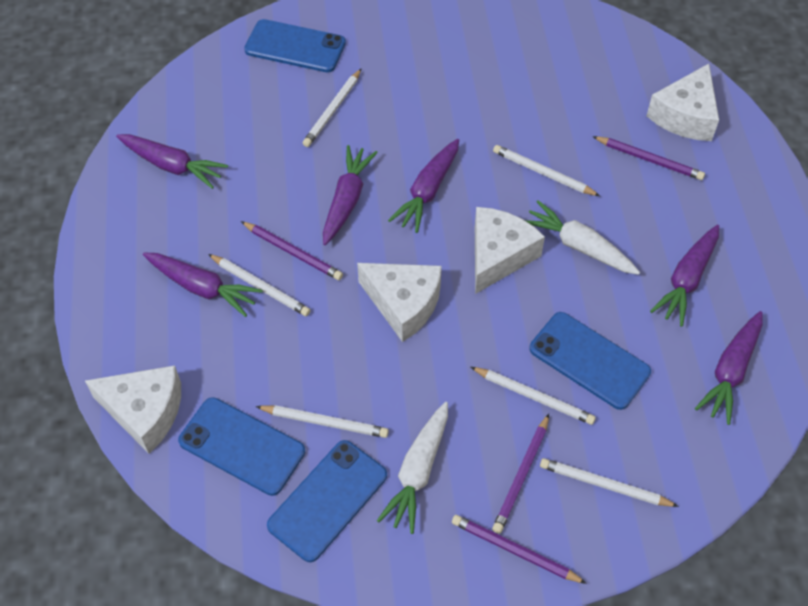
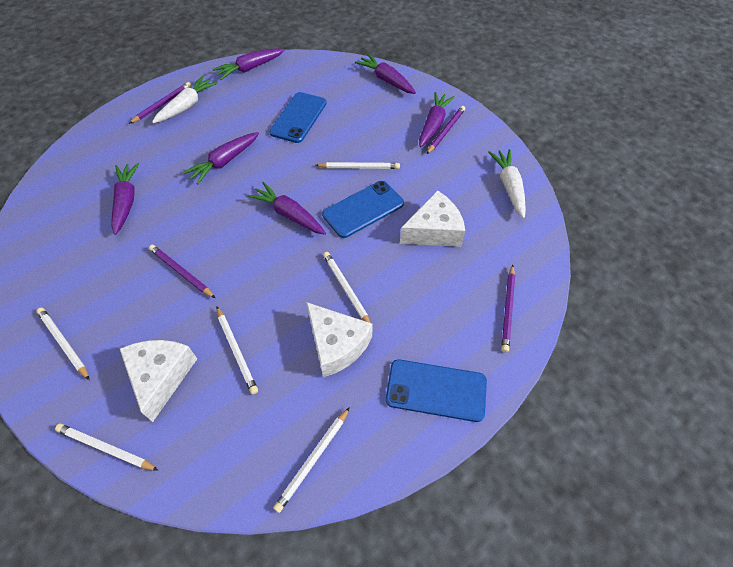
blue phone: [178,397,305,496] [244,19,346,72] [267,440,387,562] [529,312,651,410] = 4 -> [269,92,327,143] [322,181,404,238] [386,359,487,422] = 3
white cheese: [85,366,181,453] [357,263,442,342] [475,207,545,294] [647,64,719,141] = 4 -> [120,340,197,422] [306,302,373,377] [400,190,465,247] = 3

